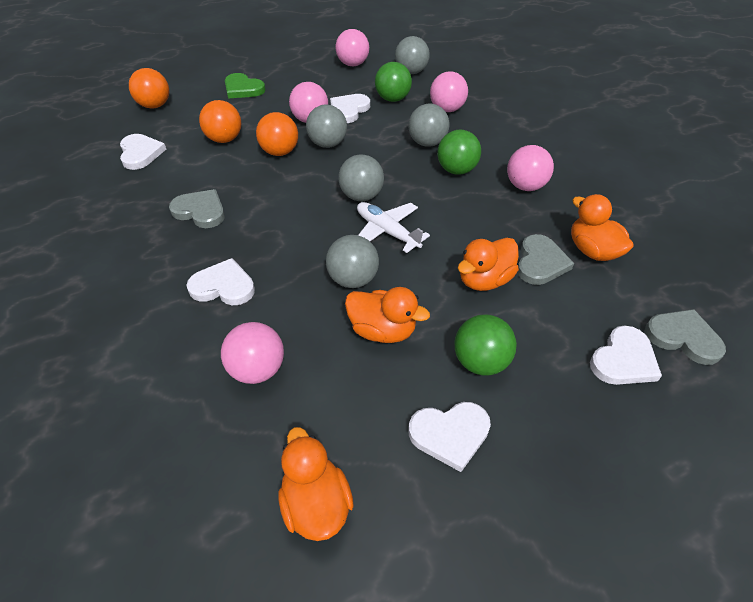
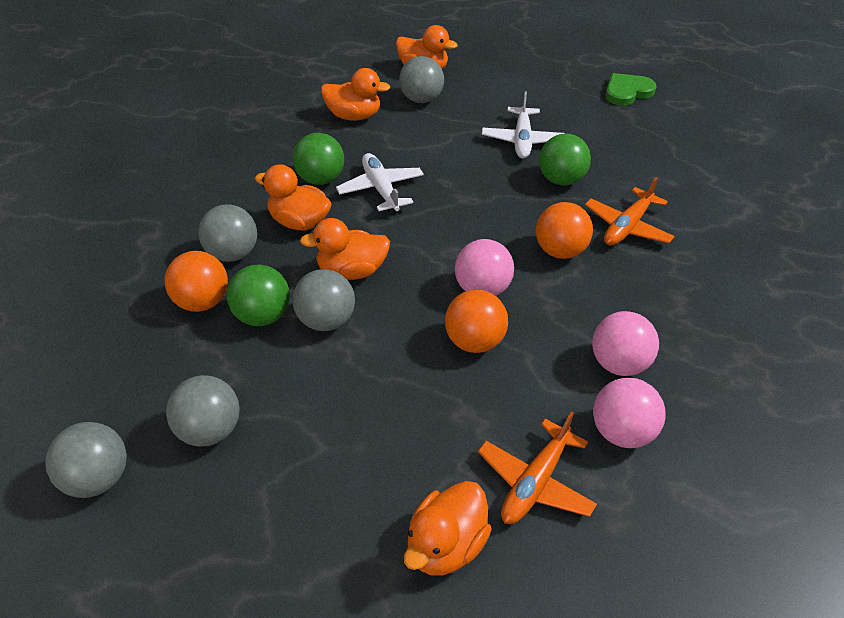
grey heart: [169,189,225,228] [517,234,574,285] [645,309,726,365] = 3 -> none = 0
orange duck: [278,427,354,541] [345,287,430,343] [458,238,519,291] [571,194,634,261] = 4 -> [255,164,332,231] [300,218,390,280] [321,68,390,121] [396,25,458,69] [404,481,492,576] = 5
orange plane: none = 0 -> [478,411,597,524] [585,177,675,246] = 2
pink ball: [221,322,284,384] [289,82,328,123] [335,29,369,66] [430,72,468,112] [507,145,554,191] = 5 -> [455,239,514,296] [592,311,659,376] [593,378,666,448] = 3
white heart: [120,134,166,170] [186,258,255,305] [330,94,370,123] [408,402,491,472] [590,326,662,385] = 5 -> none = 0
white plane: [357,202,430,253] = 1 -> [336,153,424,211] [482,92,565,159] = 2

